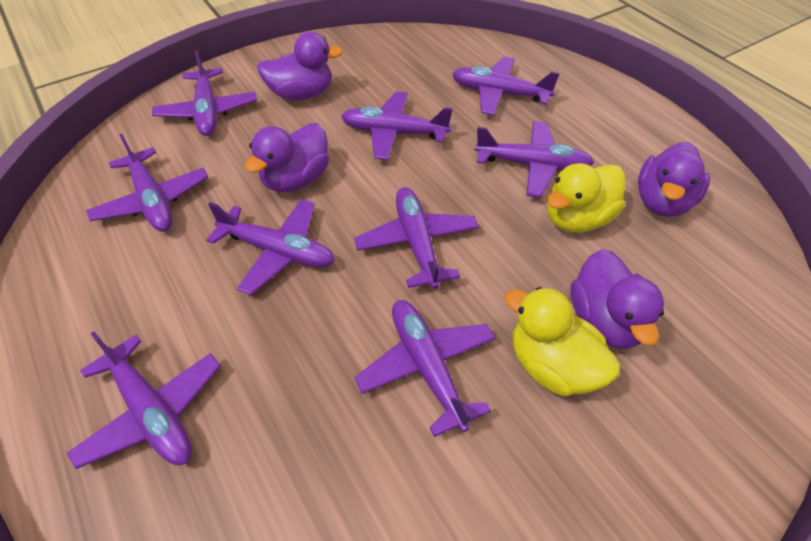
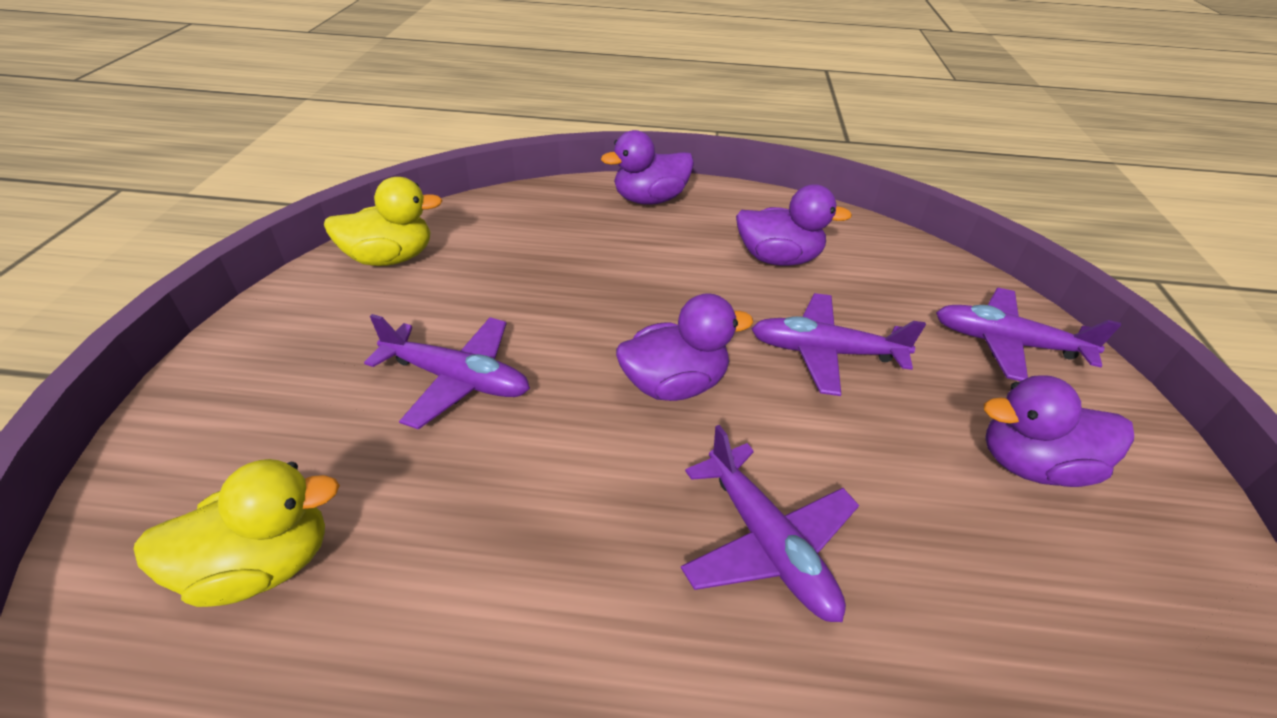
purple plane: [67,332,221,469] [86,134,208,232] [152,50,257,136] [206,199,335,295] [341,91,453,160] [354,187,479,289] [355,300,496,437] [452,57,560,115] [475,121,594,197] = 9 -> [364,314,530,430] [681,425,859,622] [751,293,926,396] [936,288,1121,381] = 4

